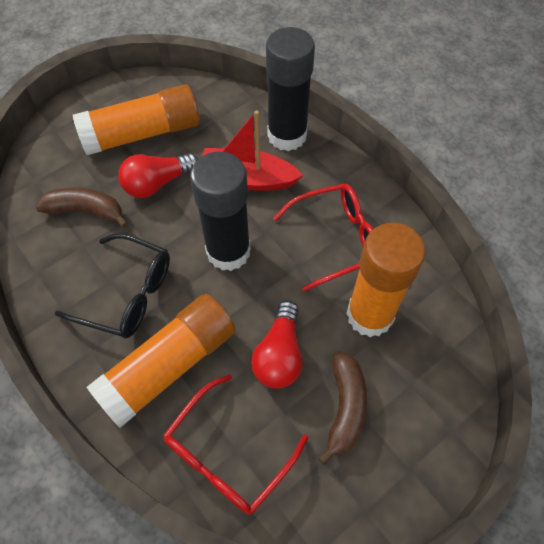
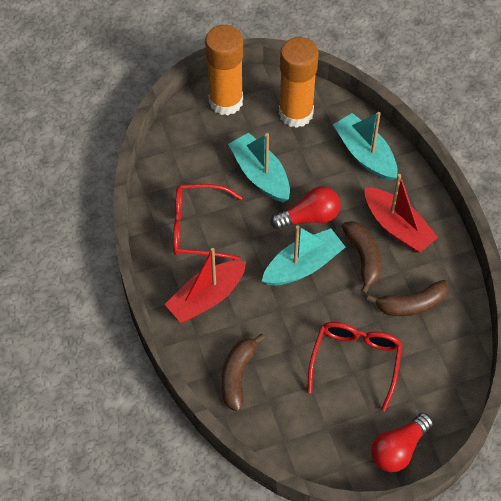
black glasses: [55,233,170,338] = 1 -> none = 0
black glue stick: [190,152,251,271] [266,27,315,151] = 2 -> none = 0
brown banana: [35,187,128,228] [318,351,367,465] = 2 -> [221,334,265,412] [342,221,381,294] [367,280,449,316] = 3
orange glue stick: [73,84,200,155] [87,294,236,428] [346,223,425,337] = 3 -> [205,25,243,115] [279,37,319,128] = 2
red boat: [202,110,303,191] = 1 -> [164,248,246,323] [365,174,438,253] = 2
turquoise boat: none = 0 -> [228,133,290,202] [262,226,345,286] [333,112,398,181] = 3

